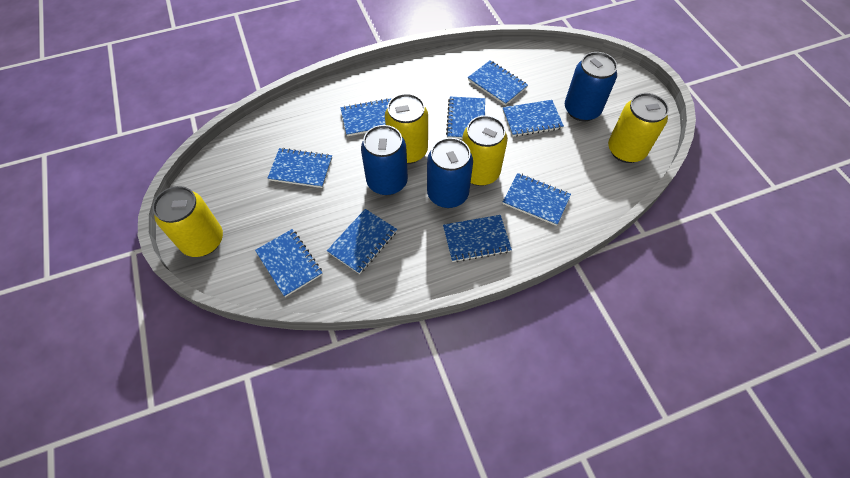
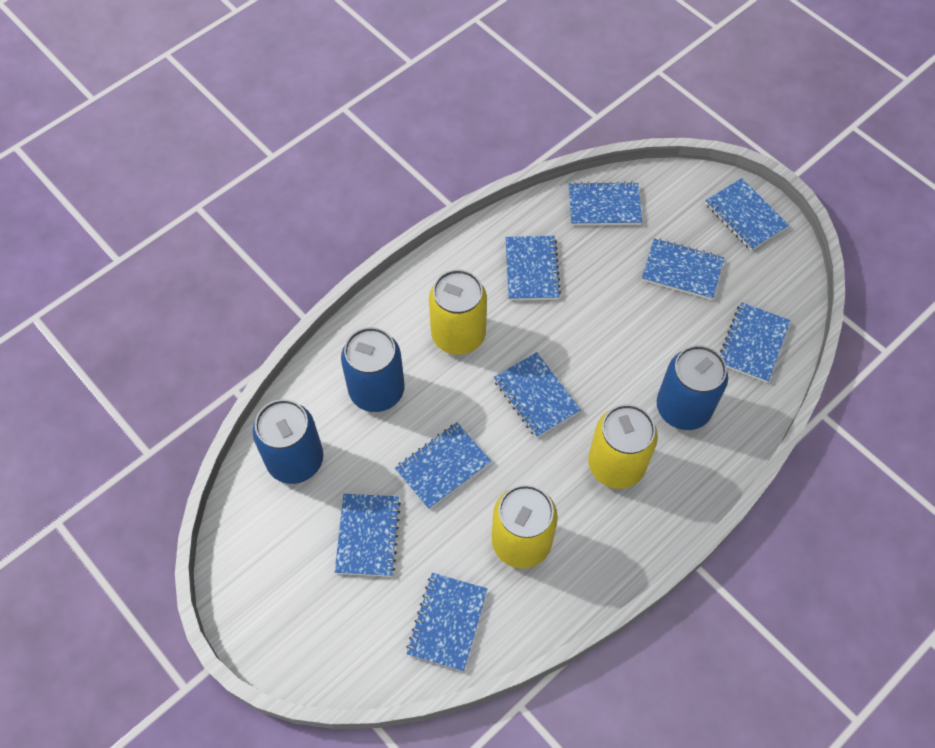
yellow can: [152,186,223,257] [385,93,428,164] [462,115,508,186] [608,93,669,163] = 4 -> [429,269,487,355] [491,485,558,569] [588,404,658,489] = 3

